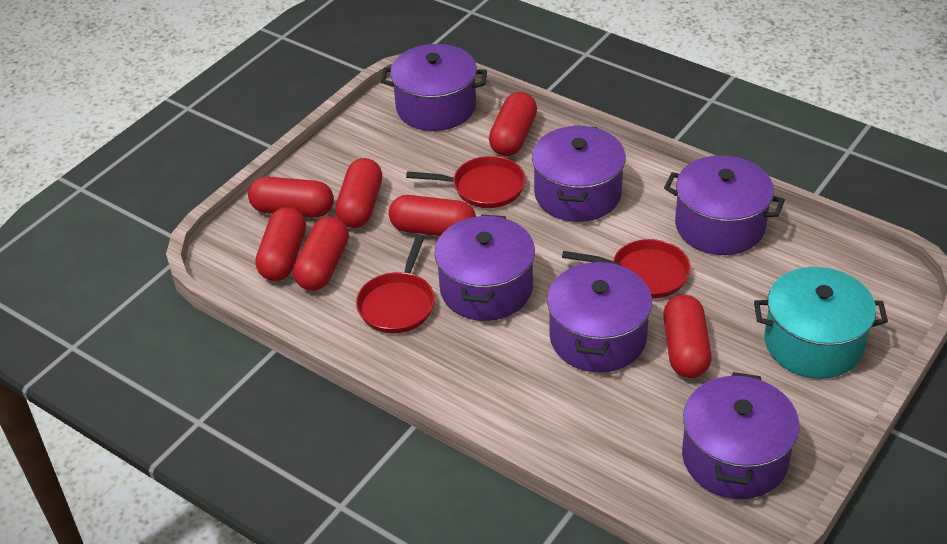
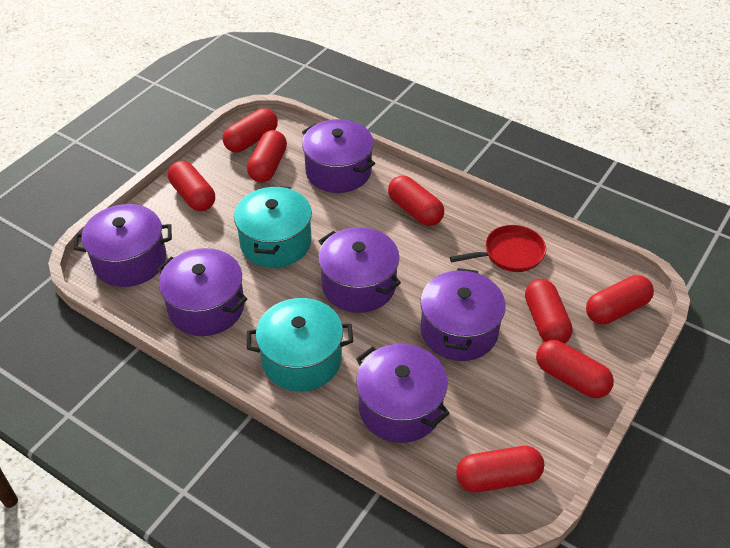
red capsule: [248,177,334,217] [256,207,306,281] [293,217,349,291] [335,158,382,228] [389,195,476,236] [489,92,537,156] [663,295,712,378] = 7 -> [168,161,215,211] [223,108,278,152] [247,130,287,182] [388,176,444,226] [456,446,544,492] [525,279,573,343] [536,340,614,398] [586,275,654,324] = 8
red pan: [356,234,435,333] [406,156,526,208] [562,239,691,298] = 3 -> [450,225,546,272] = 1
turquoise pot: [754,267,888,379] = 1 -> [234,186,312,268] [247,298,353,392] = 2

